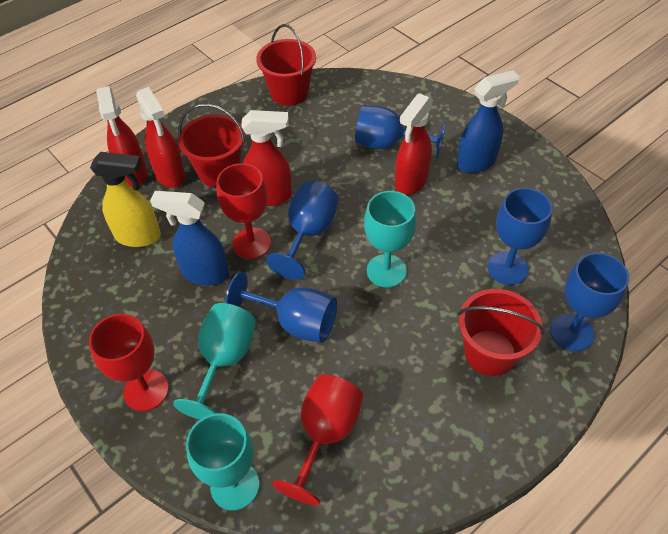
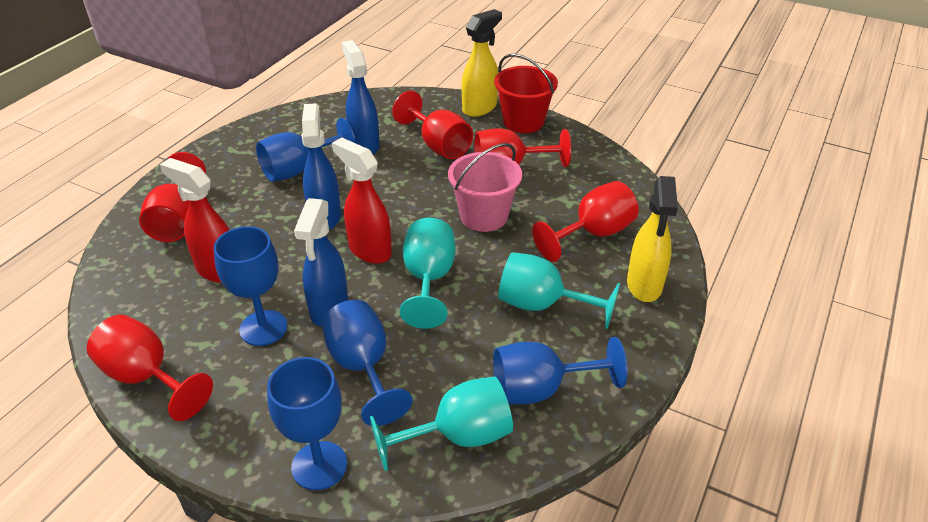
blue spray bottle: [150,191,229,285] [457,70,520,173] = 2 -> [294,198,348,327] [301,103,341,230] [342,40,380,154] = 3
pink bucket: none = 0 -> [448,143,522,232] = 1
red bucket: [178,103,245,187] [256,24,316,106] [458,289,544,376] = 3 -> [494,54,558,133] = 1
red goblet: [89,314,169,411] [216,163,271,259] [272,374,363,505] = 3 -> [87,315,213,421] [139,152,206,242] [392,91,473,159] [474,128,571,167] [532,181,639,262] = 5
red spray bottle: [96,86,147,187] [136,87,185,188] [241,110,292,206] [395,93,433,195] = 4 -> [160,158,229,283] [332,138,392,264] = 2
yellow spray bottle: [90,152,161,247] = 1 -> [462,9,502,117] [627,176,678,302] = 2

